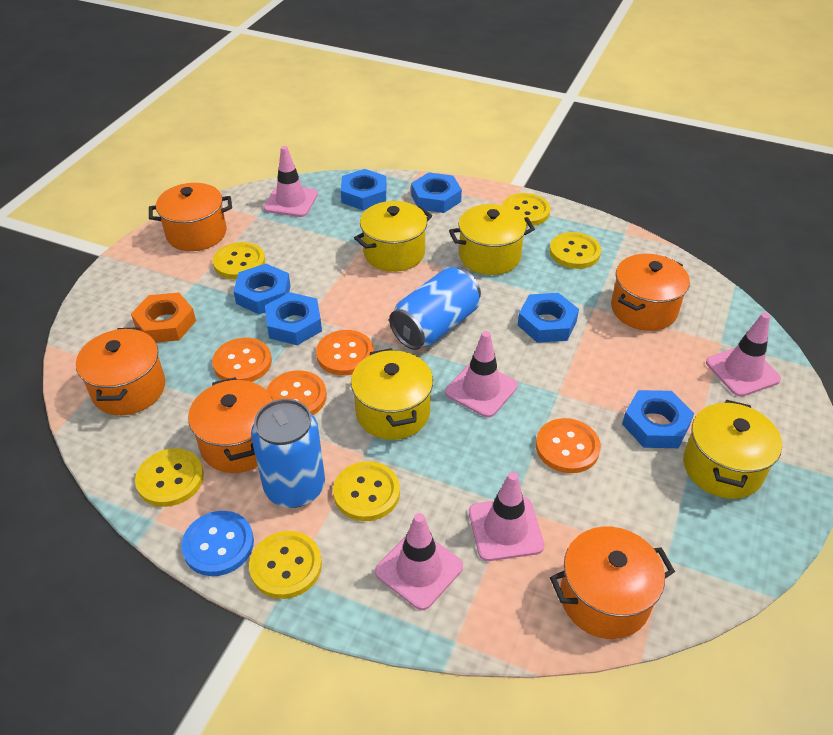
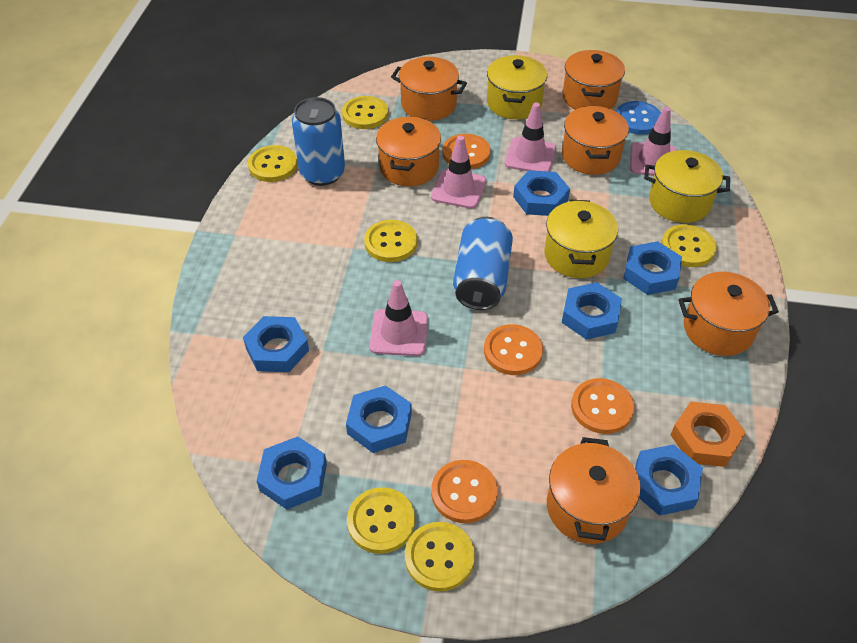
blue nut: [233,264,291,314] [265,292,322,345] [341,169,387,210] [411,172,462,213] [518,293,579,343] [622,390,694,448] = 6 -> [243,316,309,372] [257,436,327,510] [346,385,412,453] [513,170,570,216] [562,282,622,340] [623,241,682,295] [635,444,703,516] = 7
orange pot: [76,327,165,415] [149,183,232,251] [188,377,273,473] [550,526,675,639] [611,254,690,331] = 5 -> [376,116,441,186] [391,57,467,121] [547,437,641,544] [562,106,629,175] [563,50,625,110] [679,272,779,356] = 6
pink traffic cone: [264,146,318,217] [375,513,463,610] [445,331,518,418] [469,472,544,561] [706,313,781,397] = 5 -> [370,280,428,356] [431,135,486,209] [505,103,556,172] [630,107,677,176] = 4
yellow pot: [351,348,433,440] [354,201,432,272] [449,204,535,275] [683,400,782,499] = 4 -> [487,55,547,119] [544,200,618,278] [644,150,730,223] = 3

